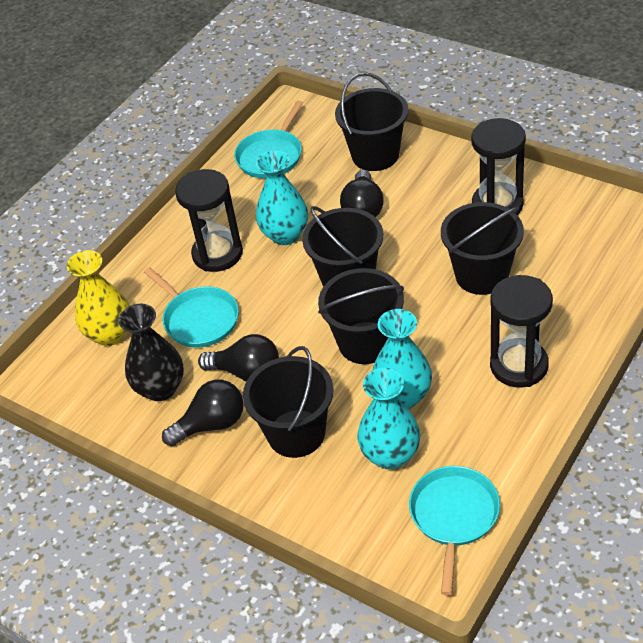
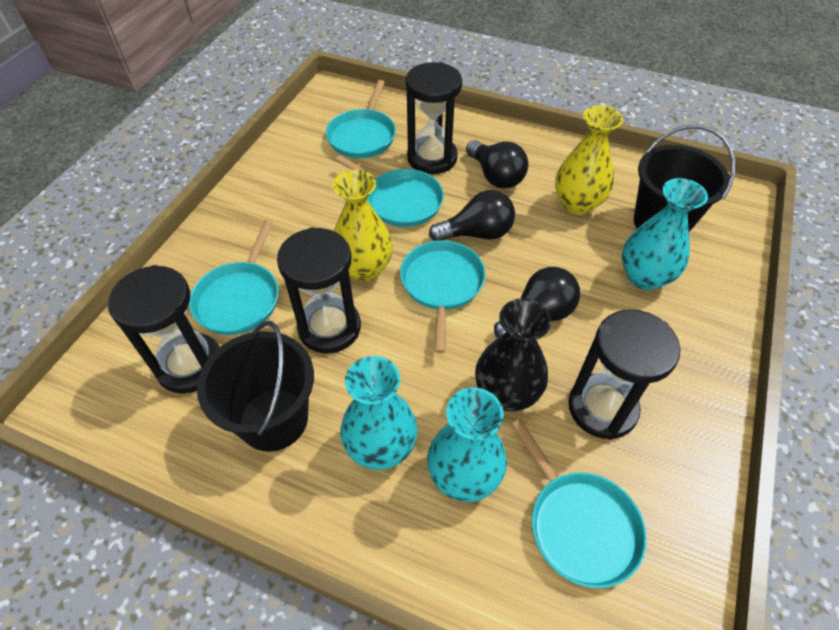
black bucket: [243,346,334,458] [302,206,383,287] [318,268,404,364] [335,72,408,171] [441,202,524,295] = 5 -> [197,321,314,452] [634,125,735,232] = 2
black hourglass: [175,169,243,272] [471,118,526,215] [490,275,553,388] = 3 -> [108,265,220,394] [277,227,361,353] [406,62,462,174] [568,310,680,440] = 4
turquoise pan: [144,267,239,348] [234,100,303,178] [409,466,500,595] = 3 -> [189,220,279,335] [326,80,396,158] [335,155,444,227] [400,240,486,353] [511,419,647,588] = 5
yellow vase: [66,250,130,346] = 1 -> [333,170,393,281] [555,105,623,215] = 2

